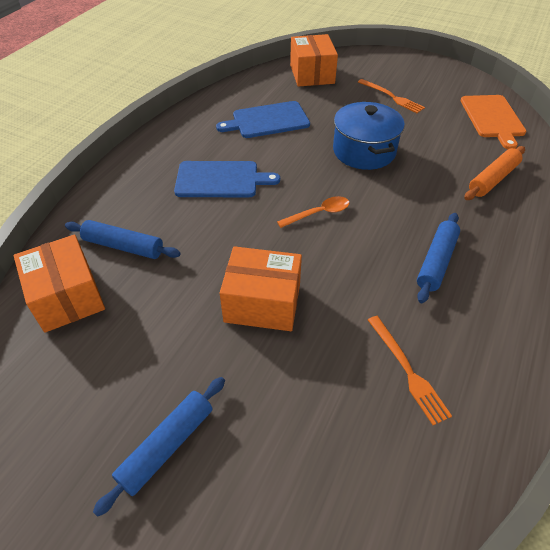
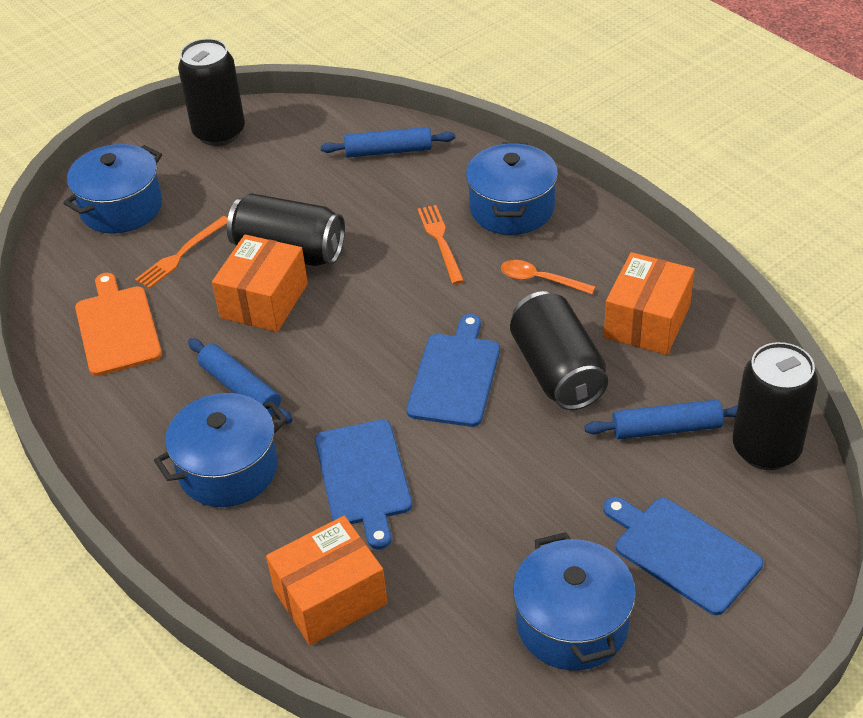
black can: none = 0 -> [178,39,245,146] [227,193,345,266] [510,291,608,410] [733,342,818,470] = 4
blue cutting board: [174,161,280,197] [216,101,310,138] = 2 -> [315,420,412,549] [406,314,500,427] [603,497,763,615] = 3
blue pot: [333,102,405,170] = 1 -> [63,144,162,234] [154,393,287,507] [466,142,558,235] [513,532,636,670] = 4
orange rolling pin: [464,146,525,200] = 1 -> none = 0

